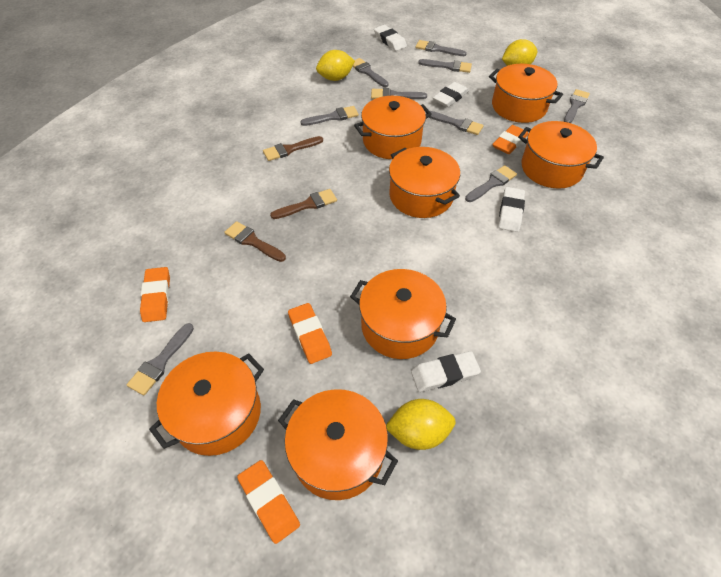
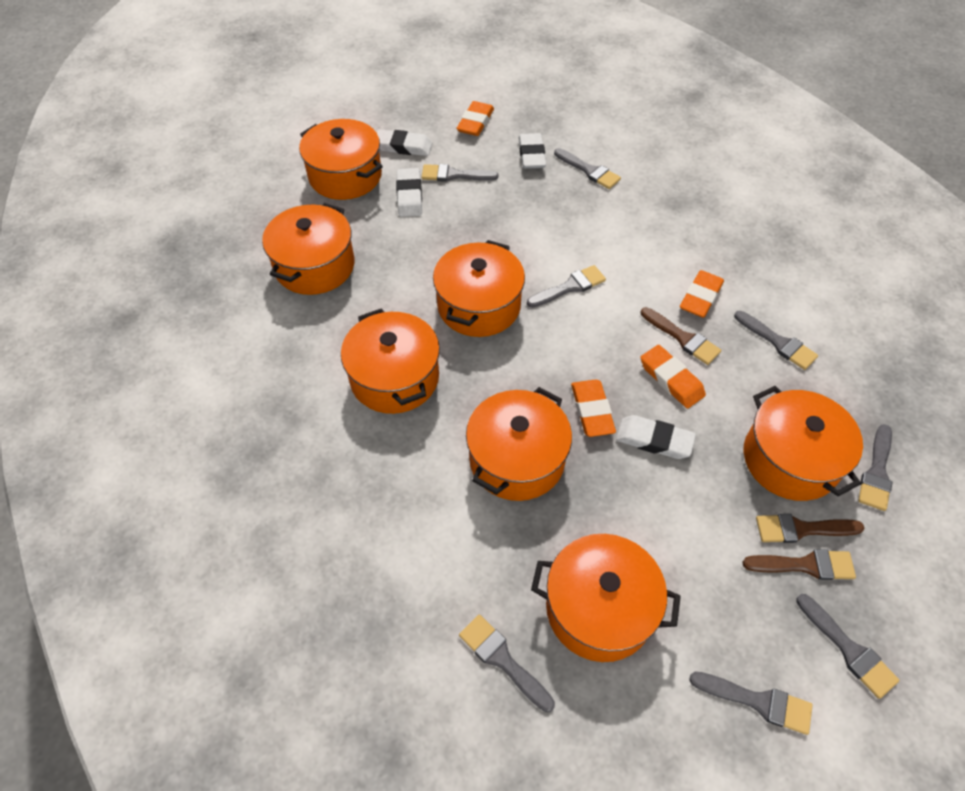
grey brush: [126,323,194,396] [300,106,359,126] [353,58,389,87] [371,88,427,99] [415,40,467,56] [418,59,472,73] [426,111,484,135] [465,165,517,202] [564,89,590,123] = 9 -> [422,164,498,182] [459,615,555,712] [527,265,606,308] [554,148,621,189] [689,671,813,735] [734,311,818,370] [796,594,900,699] [858,424,892,511] = 8
yellow lemon: [316,50,355,81] [386,399,456,450] [502,39,537,66] = 3 -> none = 0

